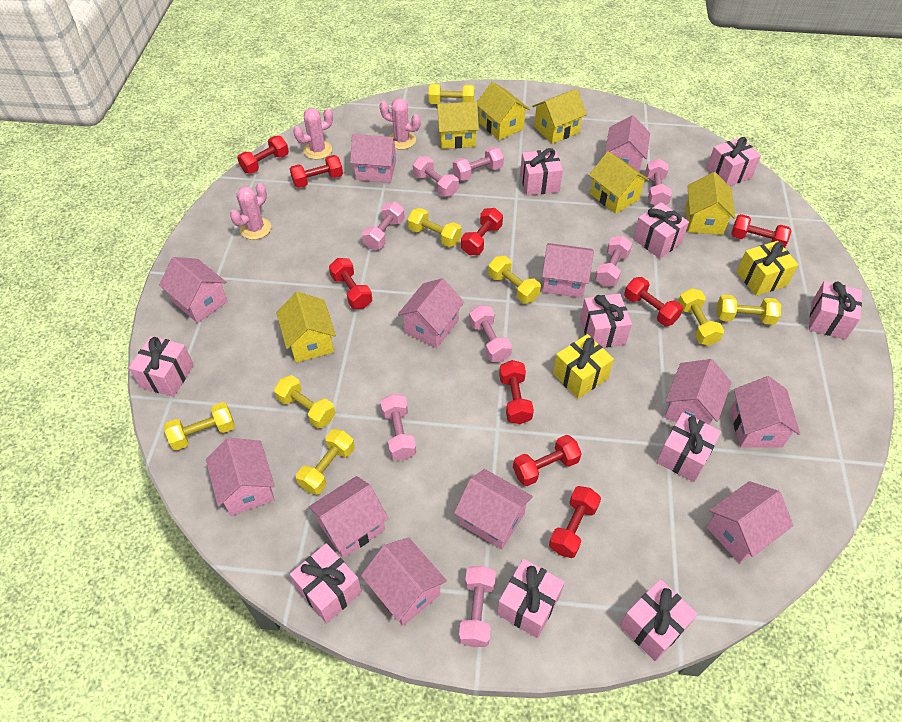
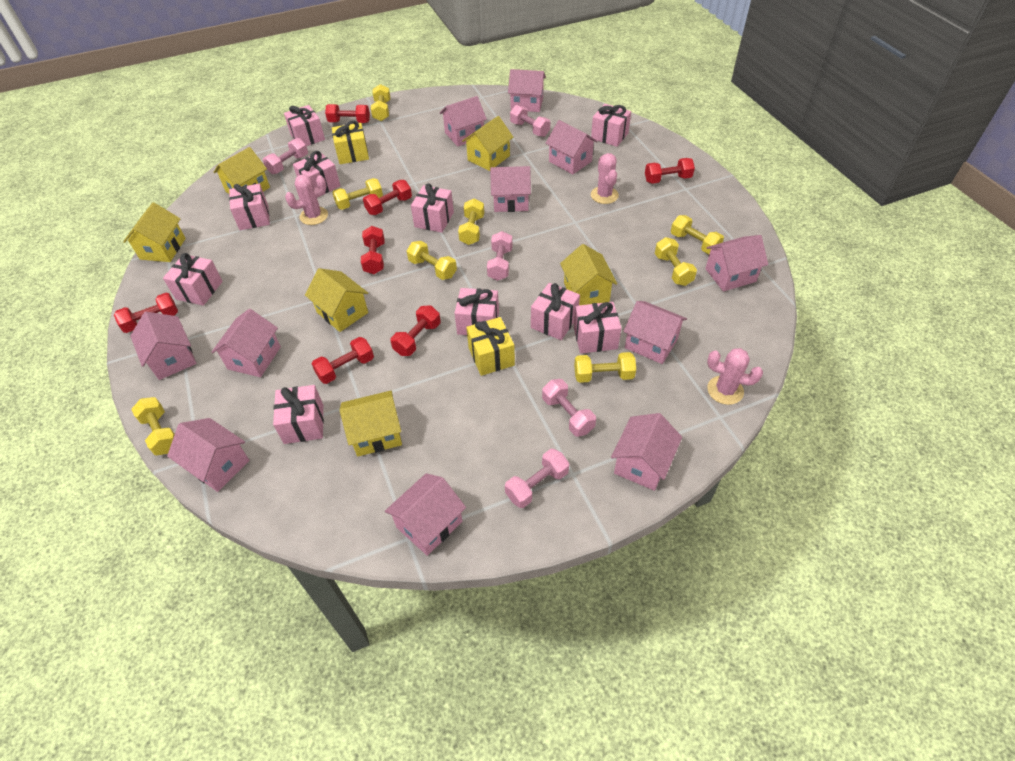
pink dumbbell: [362,202,405,250] [380,394,416,460] [413,156,459,197] [453,147,504,181] [459,566,496,647] [469,305,512,362] [595,236,632,287] [645,159,672,206] = 8 -> [263,138,308,174] [487,231,512,281] [505,449,569,508] [510,105,550,137] [542,379,596,437] = 5
pink house: [159,257,228,323] [206,438,275,516] [309,476,389,558] [350,134,398,183] [361,537,447,626] [398,278,464,348] [454,469,533,549] [542,243,594,298] [605,115,650,172] [664,359,732,425] [707,481,793,563] [731,376,800,448] = 12 -> [130,312,197,380] [167,418,250,492] [211,309,281,377] [385,473,466,556] [440,96,487,147] [490,166,531,212] [508,69,546,112] [546,120,598,174] [611,413,682,491] [623,301,687,364] [705,235,768,291] = 11
red dumbbell: [237,136,289,174] [290,155,343,188] [329,258,372,309] [461,208,503,255] [499,360,534,424] [513,435,582,486] [549,486,601,558] [624,277,683,326] [731,214,792,248] = 9 -> [114,293,178,333] [312,337,374,384] [325,104,370,123] [361,226,385,274] [363,180,412,215] [391,305,440,356] [645,158,695,184] = 7

